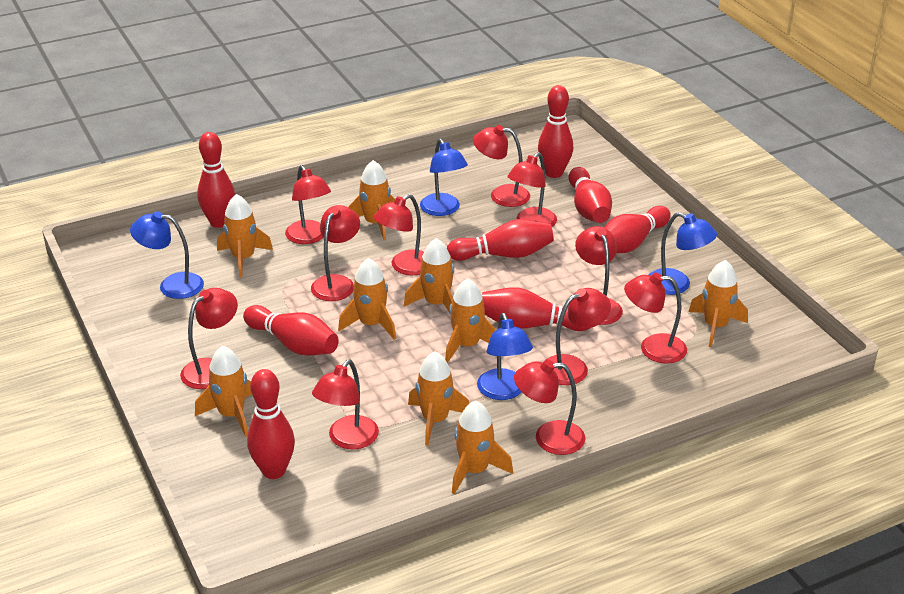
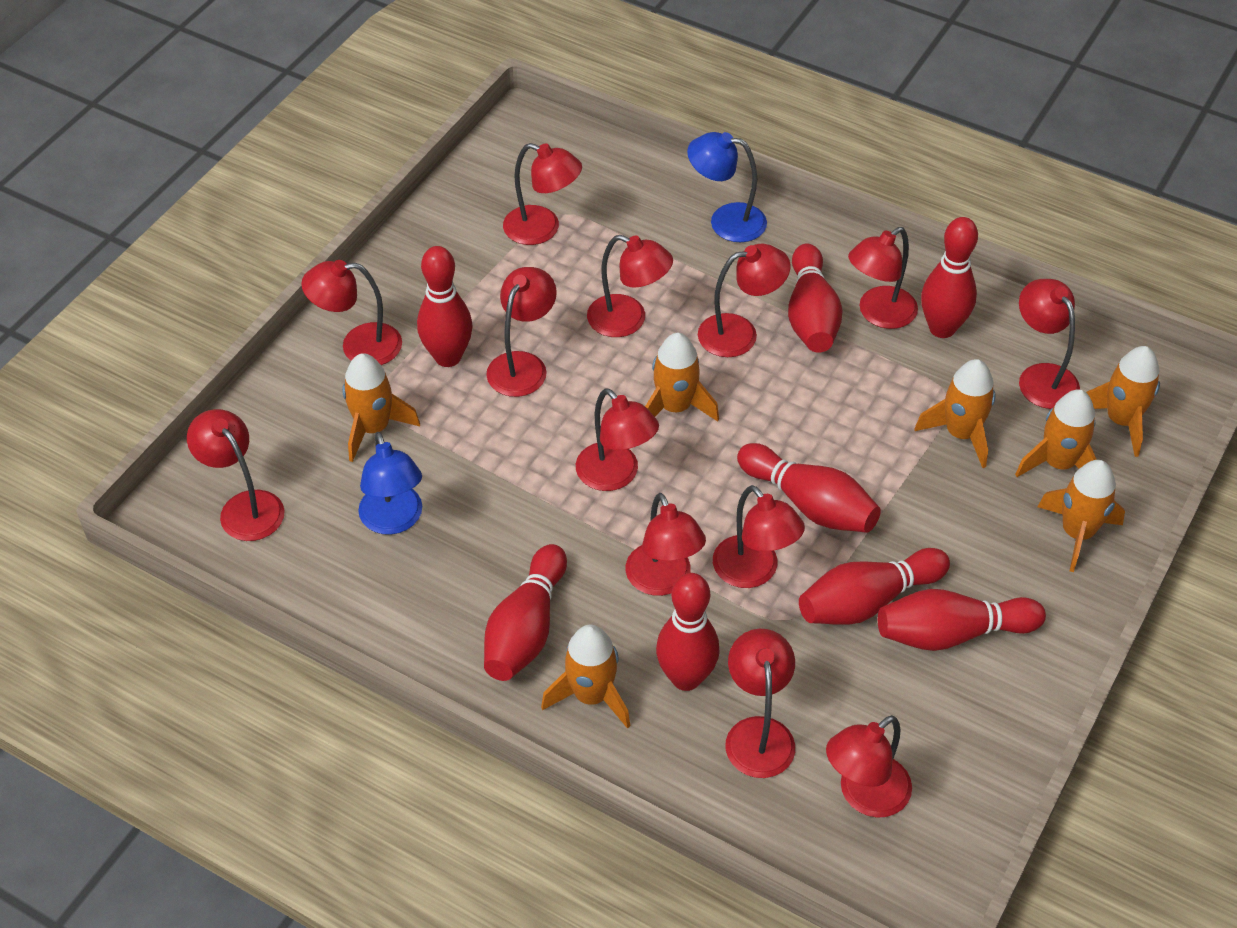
blue lamp: [130,211,204,299] [420,139,468,216] [477,313,533,400] [649,212,717,295] = 4 -> [358,432,422,535] [687,132,767,242] = 2
orange rocket: [195,346,252,437] [217,194,273,278] [338,258,396,340] [348,160,395,240] [404,238,454,312] [408,351,469,446] [445,278,496,363] [452,401,513,494] [689,260,748,347] = 9 -> [342,353,420,462] [541,625,630,729] [645,333,719,421] [914,359,996,468] [1015,389,1097,477] [1038,460,1125,572] [1086,346,1160,457] = 7
red lamp: [180,288,238,389] [285,165,331,244] [311,205,360,301] [312,360,379,450] [374,194,424,275] [473,125,530,207] [507,152,557,227] [514,360,585,455] [546,288,611,385] [575,226,623,325] [624,273,687,364] = 11 -> [187,409,285,541] [301,260,402,365] [486,267,557,397] [503,143,582,245] [576,388,659,491] [587,235,673,337] [626,493,706,596] [698,244,790,357] [713,485,805,588] [725,629,795,778] [826,715,912,818] [848,227,918,329] [1019,279,1080,409] = 13

